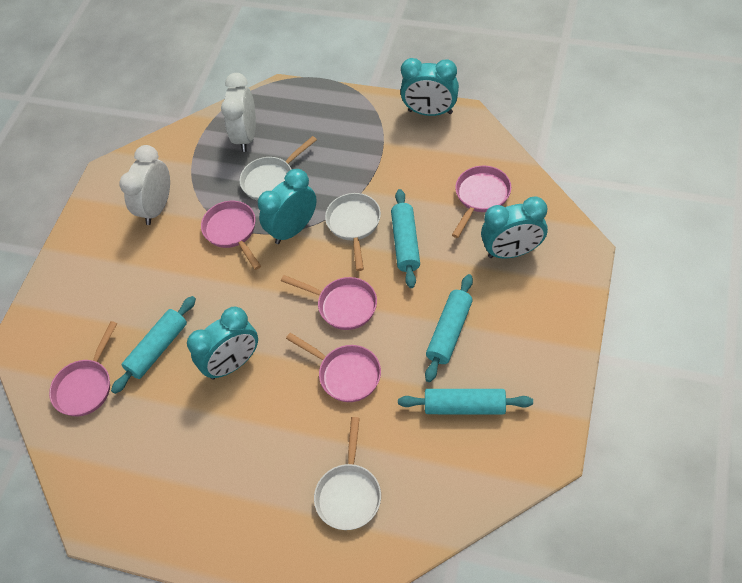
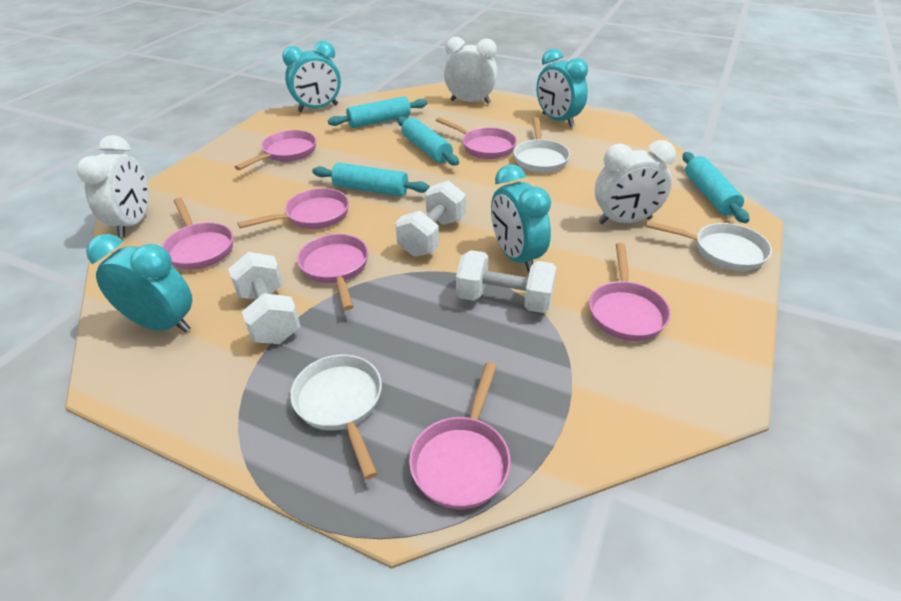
pink pan: [49,321,117,417] [201,201,261,270] [281,275,377,330] [286,333,381,402] [452,166,511,238] = 5 -> [162,198,233,270] [235,130,316,170] [237,188,349,229] [297,234,369,310] [409,362,511,509] [436,117,517,159] [589,243,671,341] = 7
white clock: [120,145,170,225] [221,73,256,152] = 2 -> [77,135,149,237] [444,37,498,104] [595,140,676,224] = 3
white dumbbell: none = 0 -> [229,252,301,344] [395,181,466,257] [456,250,557,313] = 3

